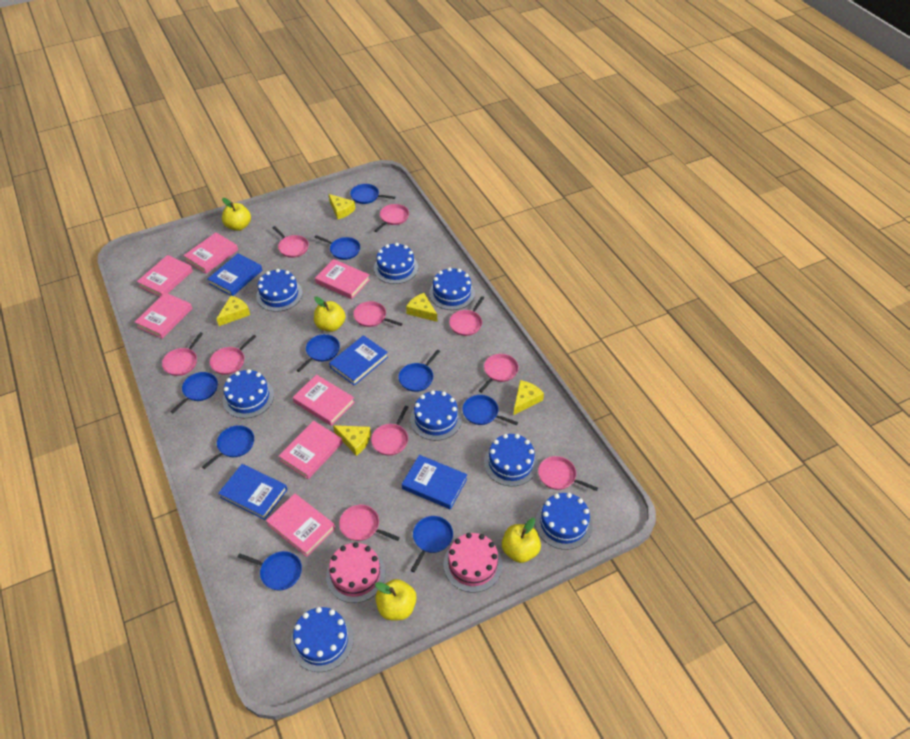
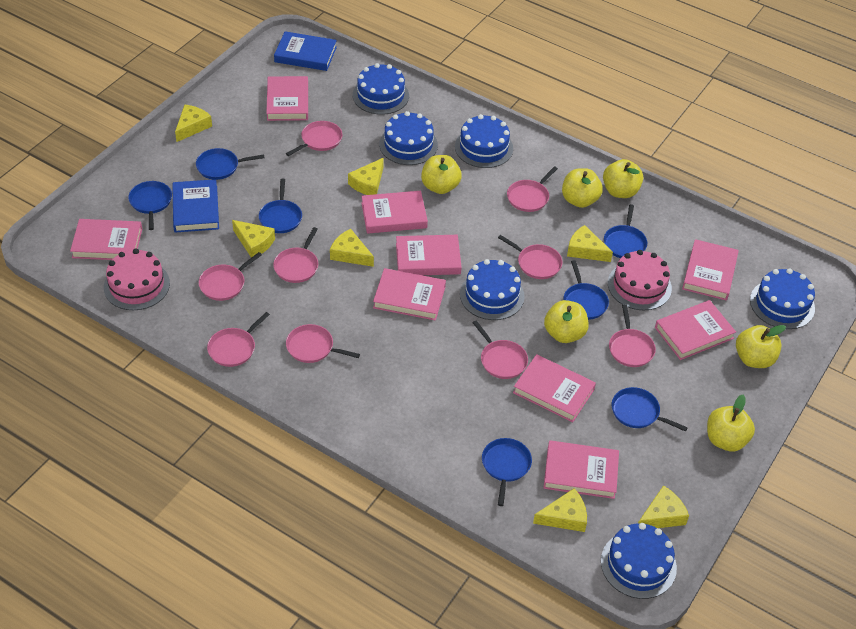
blue book: [208,254,262,296] [218,464,288,520] [329,335,388,386] [402,455,467,509] = 4 -> [172,179,219,233] [274,31,337,71] = 2
blue cake: [223,369,274,418] [256,269,303,312] [291,607,354,672] [374,243,418,284] [410,390,462,441] [429,268,475,310] [484,434,538,486] [535,493,592,550] = 8 -> [353,63,409,115] [379,111,438,165] [455,114,513,168] [460,259,525,320] [601,523,677,599] [750,268,815,329] = 6
blue pan: [170,372,218,413] [202,425,254,469] [238,551,302,591] [297,334,340,372] [314,235,360,260] [350,184,395,204] [398,349,440,392] [411,516,453,572] [462,395,518,425] = 9 -> [128,181,172,230] [196,148,264,180] [259,179,302,233] [482,438,532,506] [564,260,609,320] [604,204,647,258] [612,387,688,432] = 7
pink book: [135,293,193,339] [137,255,193,297] [183,233,238,274] [266,493,335,557] [279,421,343,479] [293,374,355,426] [315,259,370,299] = 7 -> [70,219,142,260] [266,76,308,121] [361,191,428,234] [373,268,446,321] [396,235,462,275] [513,354,596,422] [544,440,619,499] [655,300,736,360] [682,239,739,301] = 9
pink pan: [162,332,203,376] [210,335,256,375] [272,226,309,258] [339,505,400,541] [353,301,402,327] [371,406,408,456] [374,204,409,232] [449,296,484,336] [479,354,519,393] [538,456,598,491] = 10 -> [199,252,262,301] [207,312,270,367] [273,227,318,283] [286,121,342,156] [286,324,360,363] [473,320,528,379] [498,235,563,279] [507,166,558,212] [609,304,656,367] = 9
yellow apple: [222,198,251,231] [314,297,346,332] [375,579,417,620] [502,518,541,563] = 4 -> [421,155,462,194] [544,300,589,343] [562,168,603,208] [603,159,643,198] [707,394,755,452] [736,325,786,368] = 6
yellow cheese: [216,296,250,326] [329,194,355,219] [333,425,371,456] [406,293,437,322] [514,380,544,415] = 5 -> [175,104,212,142] [232,220,275,258] [330,229,374,267] [348,158,384,195] [533,488,587,532] [567,225,613,262] [638,485,689,528] = 7

